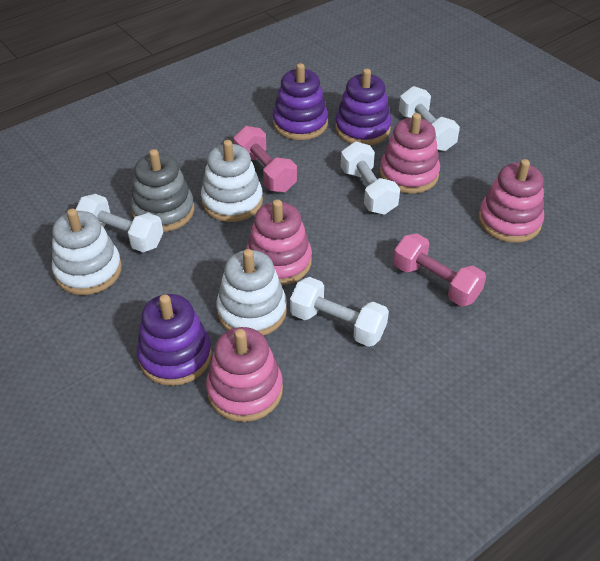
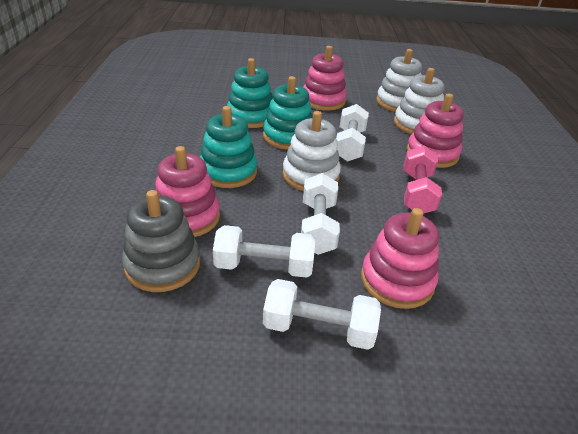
pink dumbbell: [234,126,297,192] [393,233,486,306] = 2 -> [403,146,442,214] = 1
purple stacking toy: [137,294,212,386] [273,63,328,140] [335,68,391,145] = 3 -> none = 0
turquoise stacking toy: none = 0 -> [200,106,257,188] [227,58,273,128] [263,76,313,150] = 3

